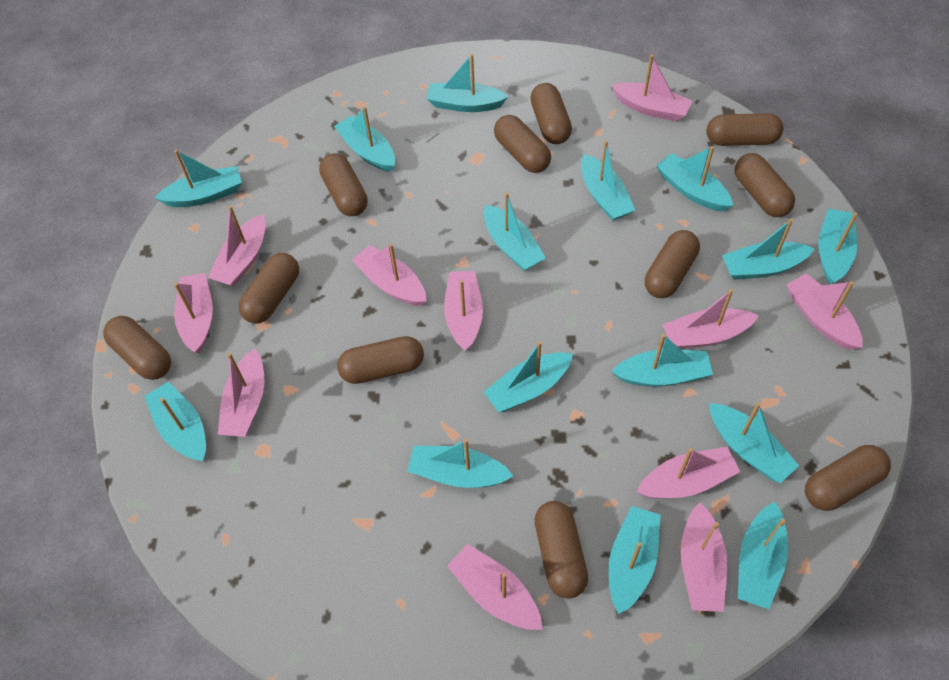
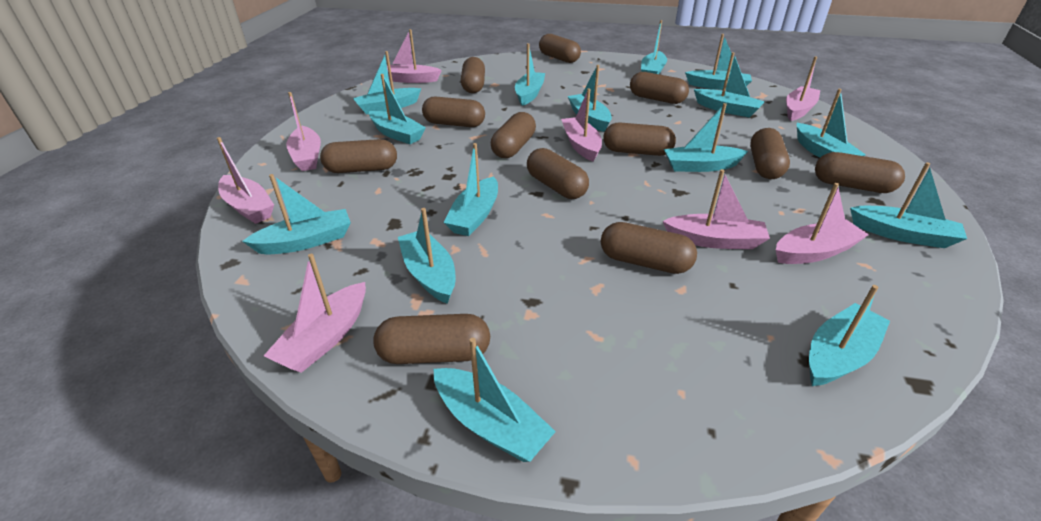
brown capsule: [103,316,171,380] [238,253,299,324] [319,153,368,216] [337,336,424,384] [494,115,551,173] [530,83,572,144] [535,501,588,599] [645,230,700,298] [707,113,784,146] [734,153,795,217] [805,445,891,511] = 11 -> [320,139,397,173] [373,314,490,364] [422,97,485,127] [461,57,485,93] [491,112,536,158] [527,148,589,199] [539,34,581,63] [601,222,697,274] [603,122,676,156] [630,72,689,104] [750,128,790,179] [815,152,905,193] = 12
pink boat: [174,273,213,353] [208,206,266,286] [218,349,264,437] [352,243,427,306] [444,271,483,352] [447,544,543,630] [612,55,693,122] [636,447,740,498] [662,289,759,349] [681,502,727,612] [786,273,863,350] = 11 -> [217,137,274,224] [264,254,366,373] [286,92,321,171] [387,29,442,83] [561,88,602,162] [663,169,770,249] [776,183,869,264] [786,56,820,121] = 8

